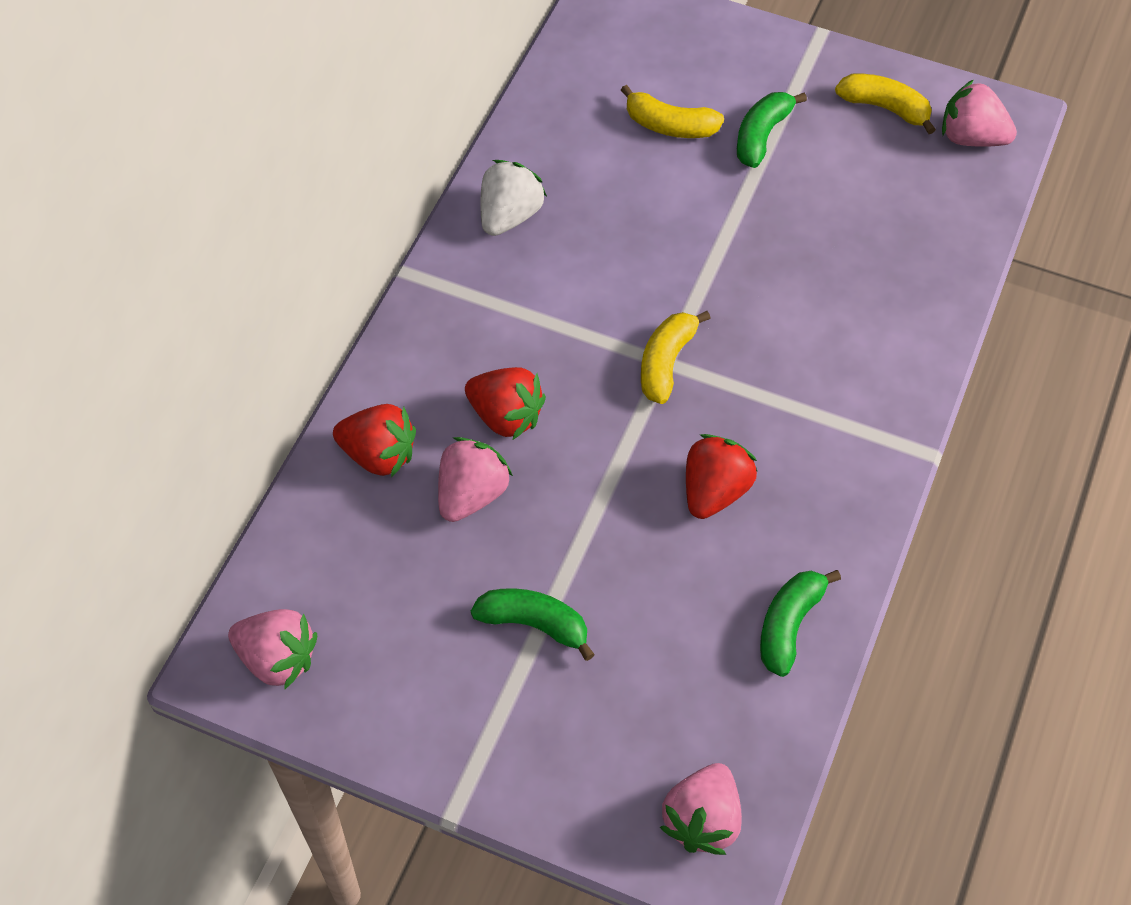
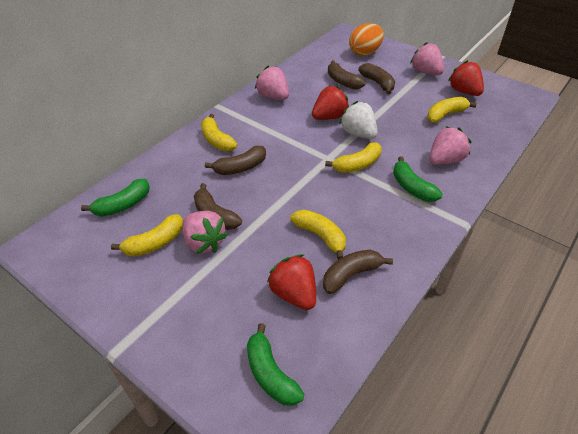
brown banana: none = 0 -> [194,183,242,230] [205,146,266,175] [323,250,393,294] [328,60,366,90] [358,63,395,94] = 5
orange egg: none = 0 -> [349,23,384,56] = 1
yellow banana: [621,85,724,138] [641,311,711,404] [835,74,936,134] = 3 -> [111,214,183,257] [201,114,237,151] [290,210,346,260] [325,142,382,173] [427,97,476,123] = 5

